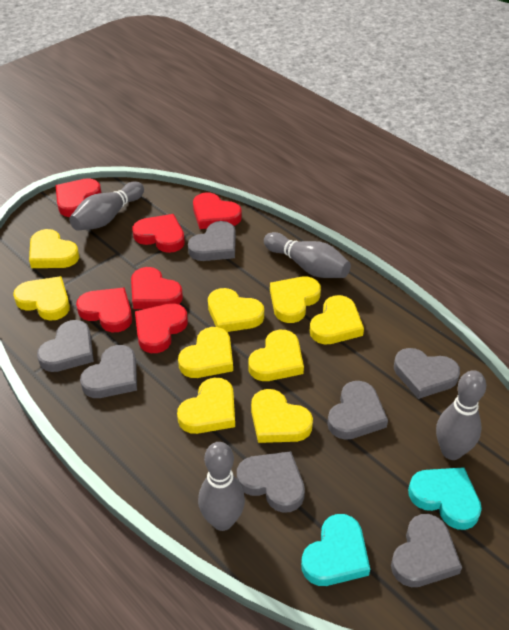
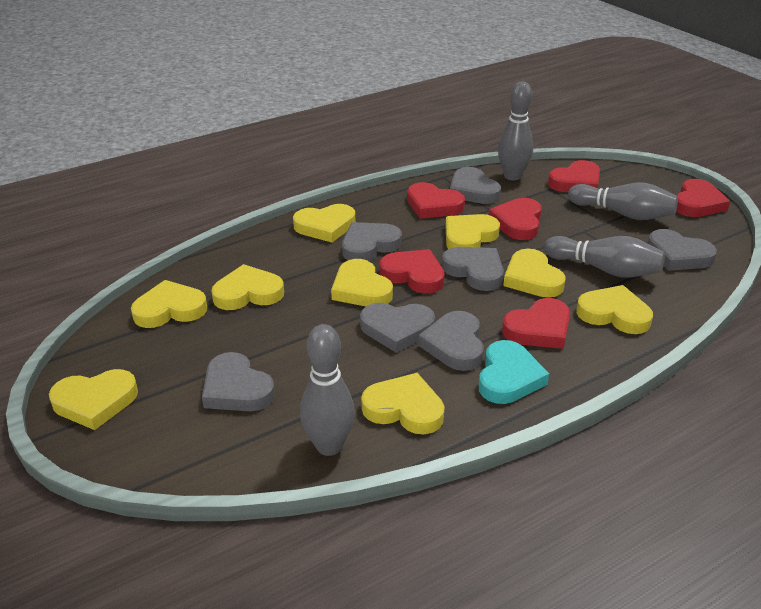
turquoise heart: [301,514,370,586] [408,467,482,530] = 2 -> [478,340,549,404] = 1

